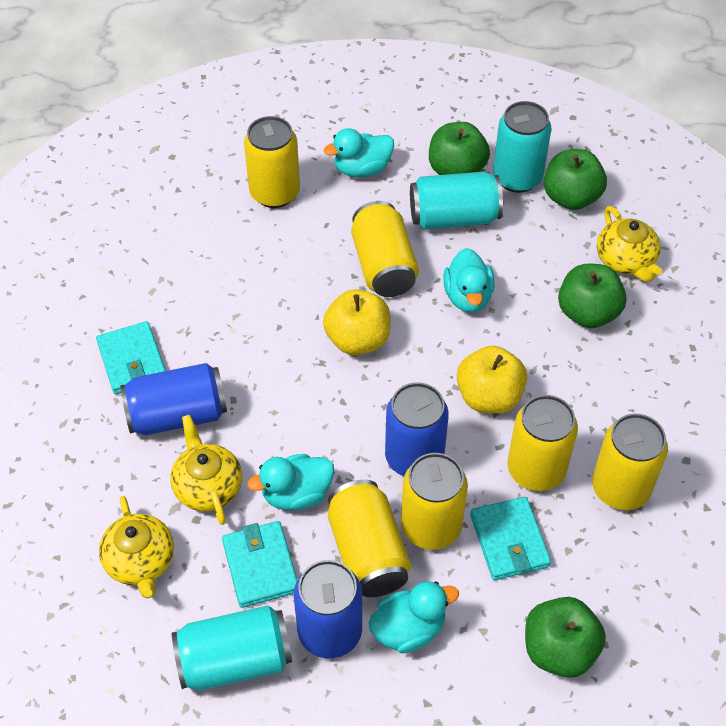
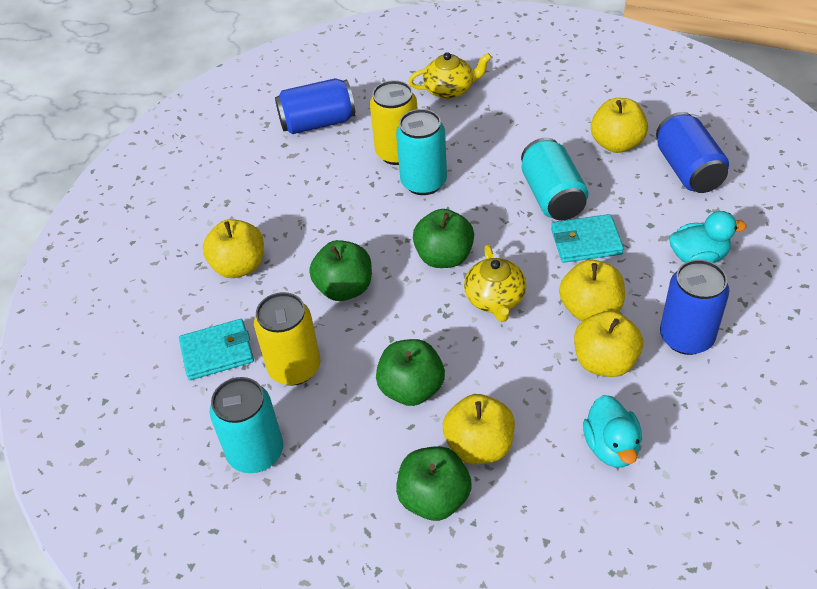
turquoise duck: [247,454,334,510] [324,128,394,177] [369,581,459,653] [443,248,495,313] = 4 -> [583,395,642,468] [669,211,746,263] = 2
turquoise wallet: [96,321,166,394] [222,521,297,608] [470,497,551,580] = 3 -> [179,319,254,380] [551,214,624,263] = 2
yellow apple: [323,289,391,355] [457,346,527,413] = 2 -> [203,219,264,278] [443,394,515,464] [559,260,625,321] [574,311,643,377] [591,98,648,153] = 5
yellow can: [244,116,300,208] [328,480,411,597] [351,201,419,297] [401,453,468,550] [508,395,578,491] [592,414,668,510] = 6 -> [254,292,320,386] [370,80,418,165] = 2
yellow teapot: [99,496,174,599] [170,415,242,525] [597,206,662,282] = 3 -> [408,52,492,99] [464,245,527,322] = 2

